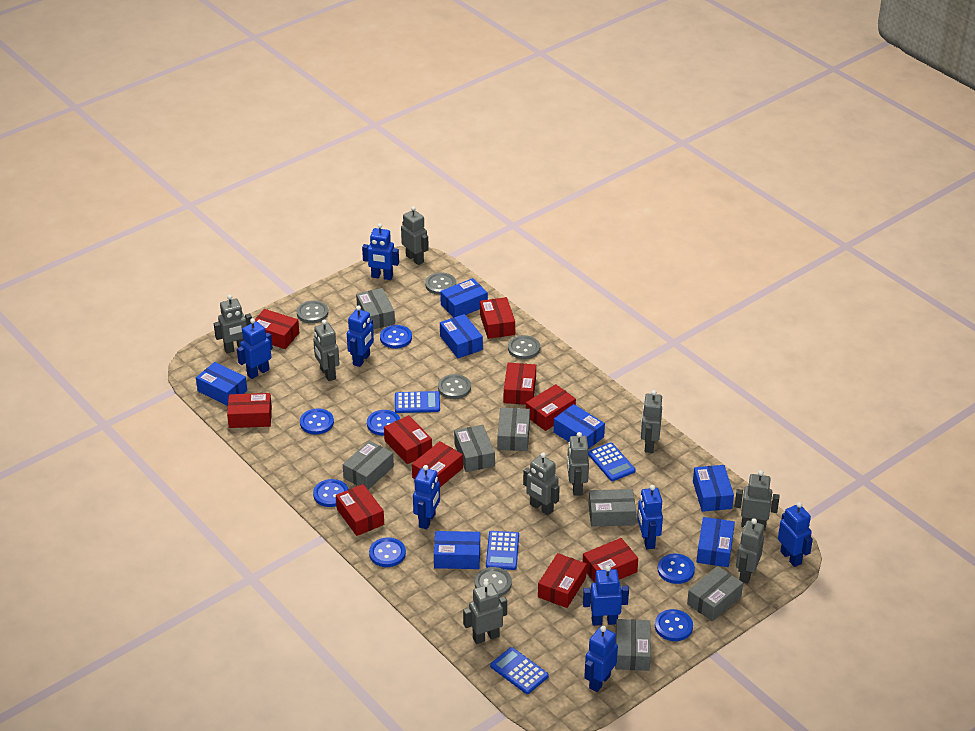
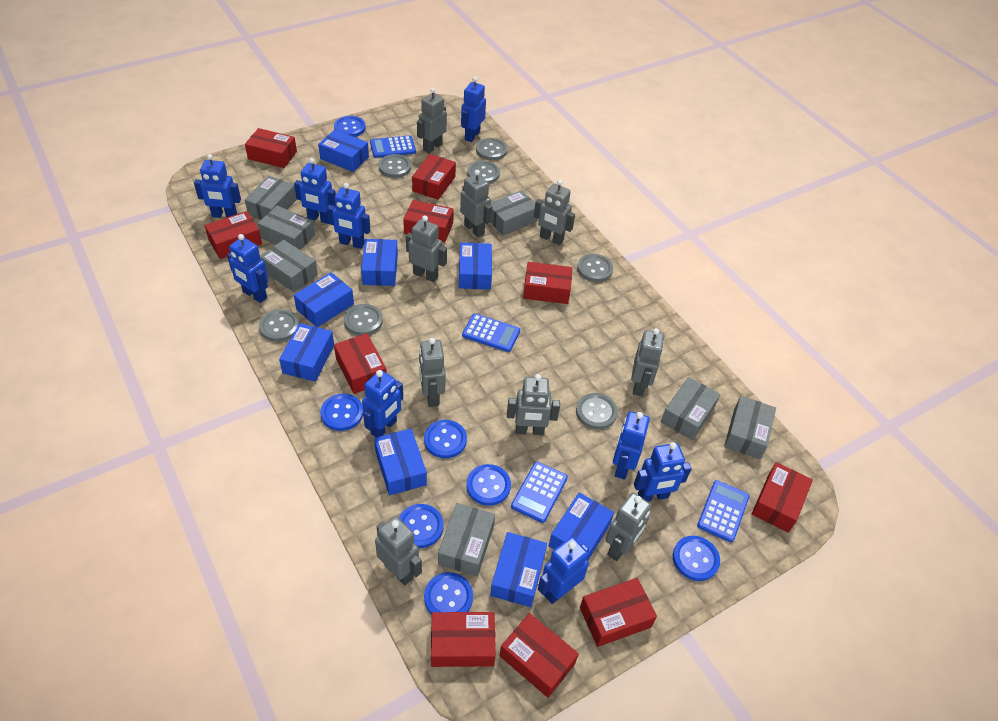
blue box: [196,362,247,406] [434,531,480,569] [440,278,488,317] [440,314,483,358] [553,404,605,449] [693,465,734,512] [697,517,735,567] = 7 -> [279,323,334,382] [294,272,354,327] [318,130,369,172] [361,239,398,286] [374,429,427,495] [459,243,492,290] [490,532,547,607] [549,492,614,560] = 8
blue robot: [237,318,273,379] [347,305,374,367] [362,223,399,280] [413,465,440,530] [583,565,629,626] [584,626,618,692] [637,485,663,549] [778,502,813,567] = 8 -> [194,154,241,218] [227,234,269,303] [294,158,336,224] [327,183,370,249] [362,370,403,437] [461,77,486,142] [538,537,589,604] [613,411,650,480] [634,442,692,502] = 9
grey button: [297,300,328,323] [425,273,456,295] [438,374,471,399] [475,567,512,597] [508,335,540,359] = 5 -> [259,309,299,342] [344,304,383,335] [378,154,411,178] [467,161,500,184] [476,138,507,160] [576,393,618,429] [577,254,613,282] = 7

